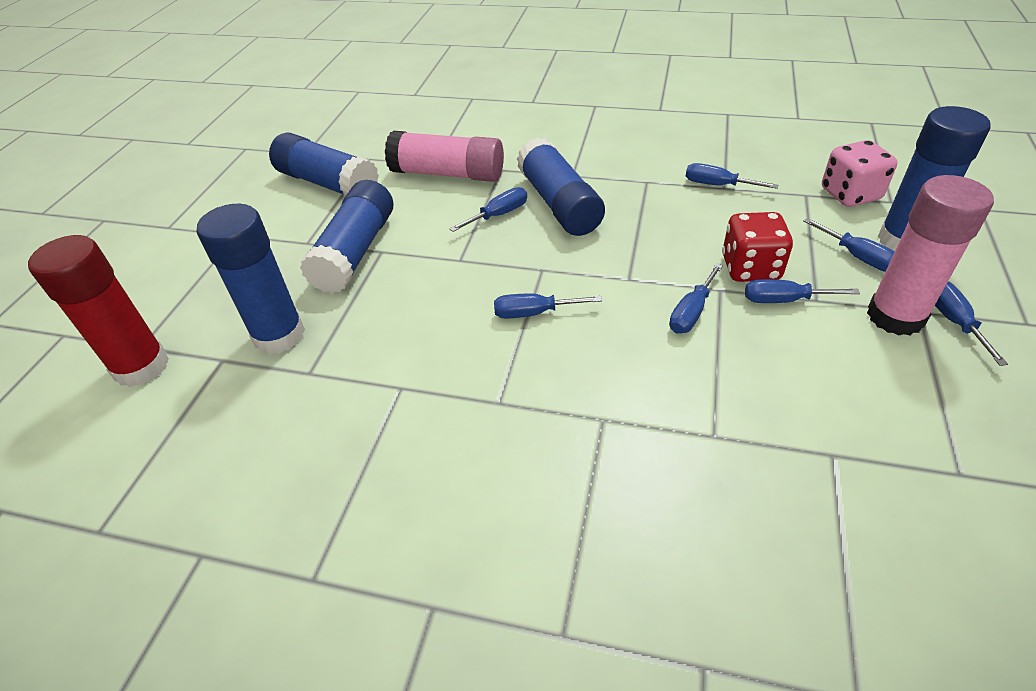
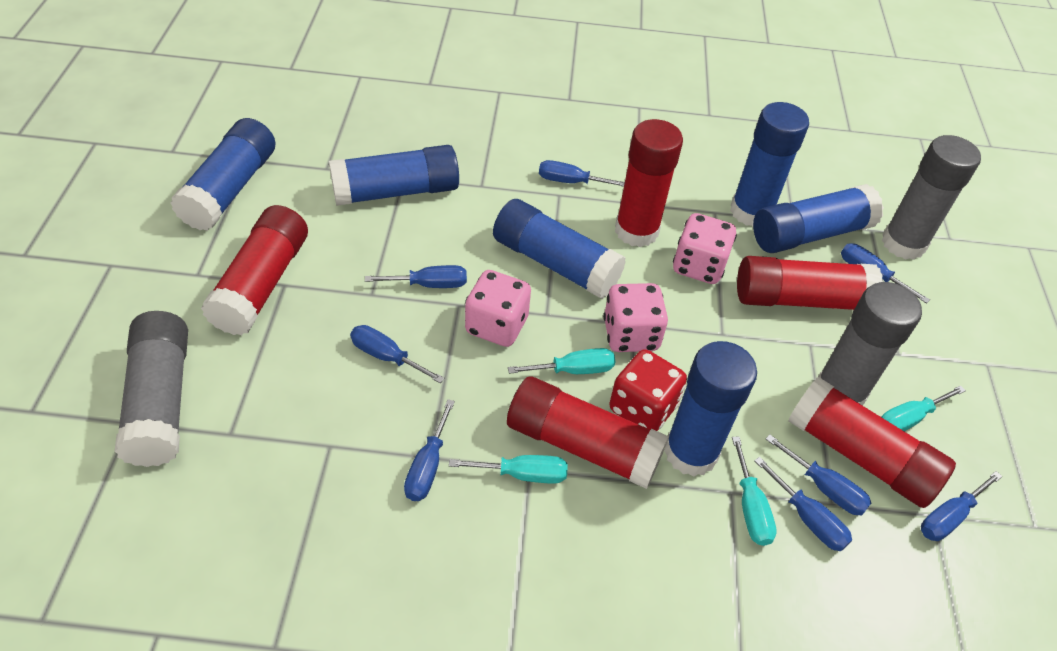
blue glue stick: [197,204,305,354] [269,133,379,196] [300,180,393,294] [517,137,605,236] [878,106,991,251] = 5 -> [170,118,276,231] [329,145,459,206] [493,199,626,299] [664,341,757,477] [730,102,809,226] [753,184,884,253] = 6
blue screwdriver: [449,187,527,232] [494,293,602,319] [669,263,723,334] [686,163,778,189] [745,279,860,303] [804,218,895,272] [935,281,1008,366] = 7 -> [350,325,445,383] [365,265,467,288] [404,399,455,501] [539,160,625,187] [754,457,852,551] [766,434,871,515] [841,243,930,304] [921,471,1002,541] = 8
grey glue stick: none = 0 -> [114,311,188,467] [818,282,922,406] [882,135,981,260] = 3
pink dice: [822,140,898,207] = 1 -> [465,270,531,347] [603,283,668,352] [673,213,737,284] = 3
pink glue stick: [385,131,504,182] [867,175,994,335] = 2 -> none = 0
red glue stick: [28,235,169,387] = 1 -> [201,205,308,335] [507,377,669,489] [615,119,683,247] [737,256,883,310] [788,377,956,508] = 5
turquoise screwdriver: none = 0 -> [449,455,568,484] [508,348,615,374] [732,436,777,546] [882,385,966,431] = 4

